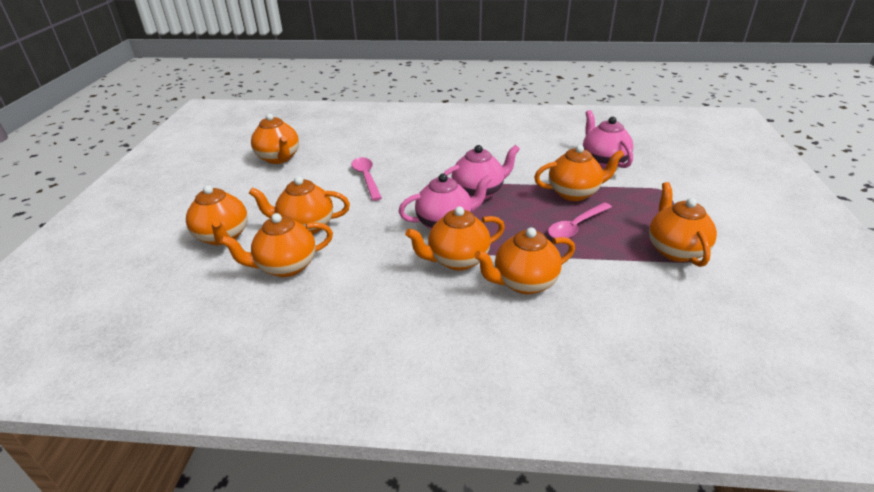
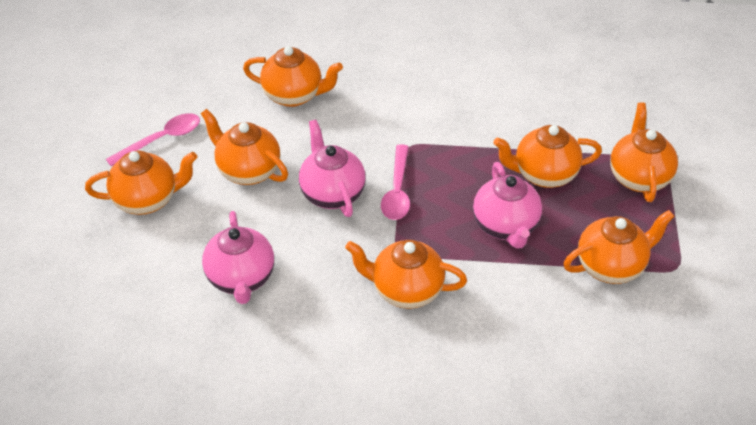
orange teapot: [186,185,248,245] [220,213,333,277] [249,176,350,235] [251,113,299,164] [405,207,505,271] [474,227,575,294] [534,145,625,201] [649,182,717,267] = 8 -> [85,151,198,215] [201,109,288,185] [243,46,343,107] [345,240,467,309] [493,125,602,188] [563,210,675,284] [610,103,678,202] = 7

